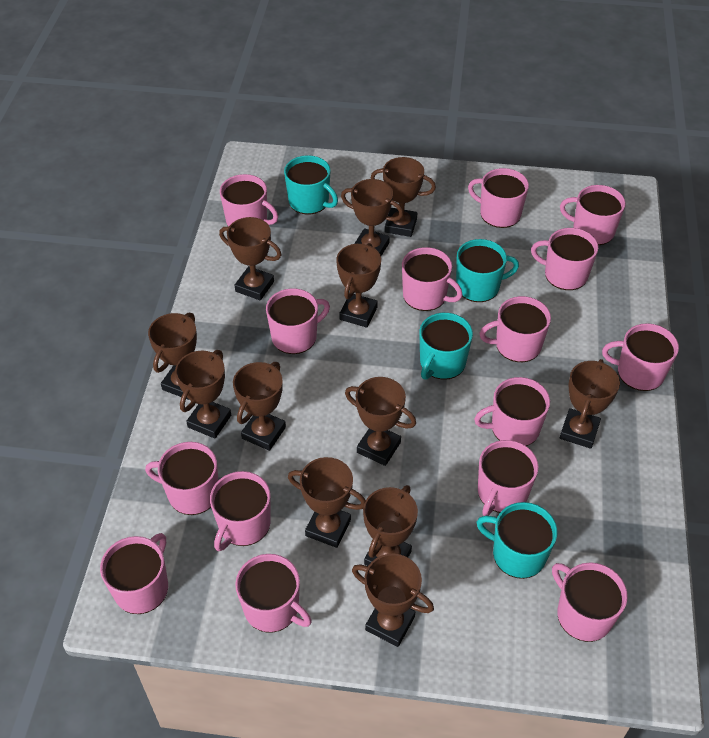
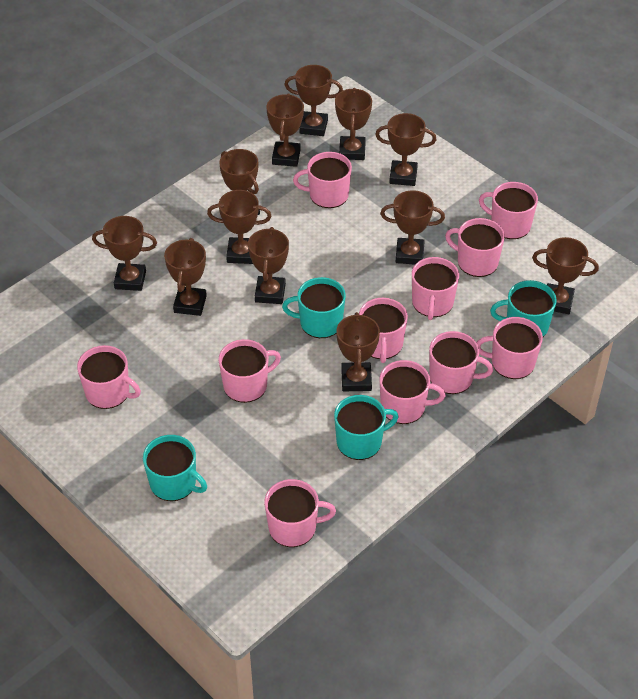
pink mug: [100,533,168,614] [145,442,218,515] [210,471,270,551] [220,174,278,227] [235,554,312,633] [266,288,330,354] [402,247,463,311] [468,168,529,228] [474,377,550,446] [478,440,539,516] [479,296,551,362] [531,228,598,290] [552,562,628,642] [560,185,626,245] [602,323,679,391] = 15 -> [77,345,141,409] [218,339,281,403] [264,479,336,547] [293,152,352,208] [359,298,408,363] [379,360,445,424] [412,257,459,320] [429,331,493,394] [445,218,505,277] [476,317,543,379] [479,182,538,239] = 11

